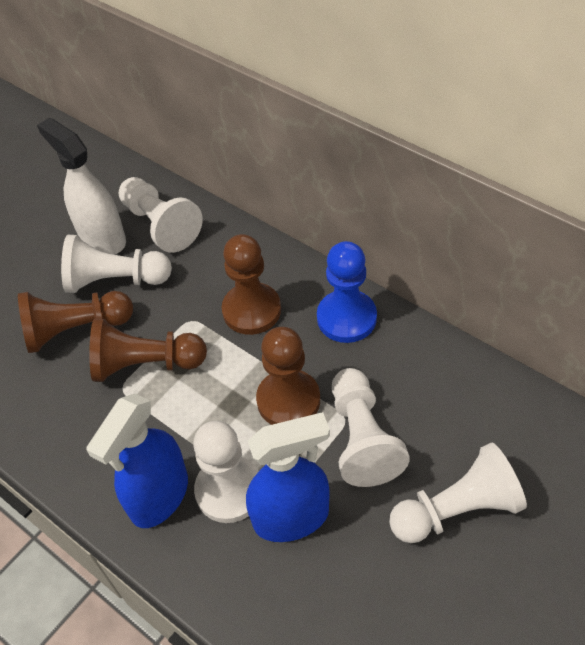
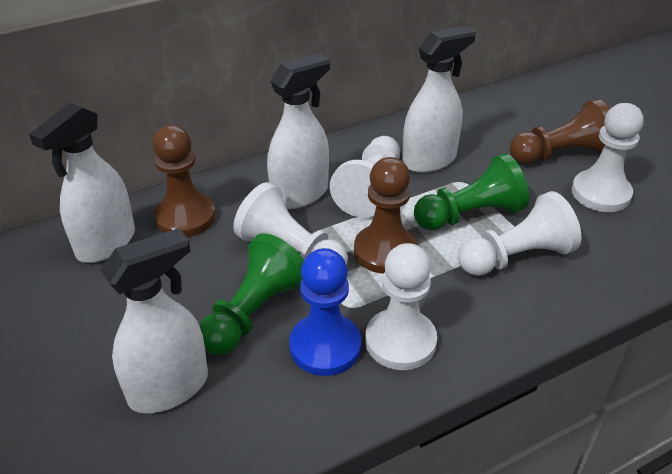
blue spray bottle: [86,393,188,528] [246,412,330,542] = 2 -> none = 0
brown pawn: [18,291,133,353] [89,319,207,382] [222,234,281,335] [256,327,320,425] = 4 -> [152,125,216,237] [354,157,417,274] [510,99,610,164] = 3
green pawn: none = 0 -> [200,233,304,355] [414,153,529,230] = 2
white spray bottle: [37,118,126,255] = 1 -> [29,103,135,263] [101,228,208,413] [267,54,330,209] [402,26,476,173] = 4

